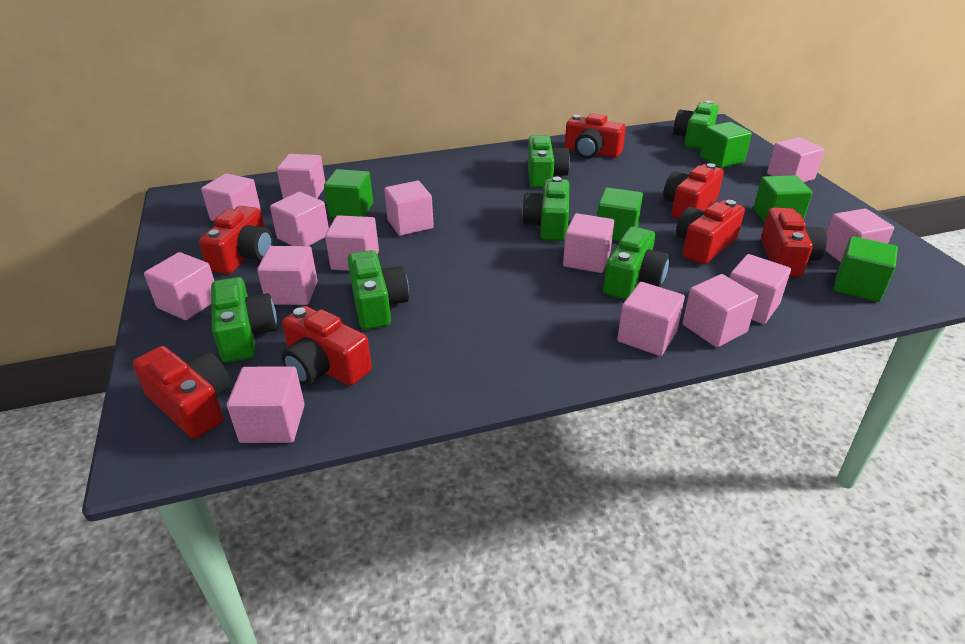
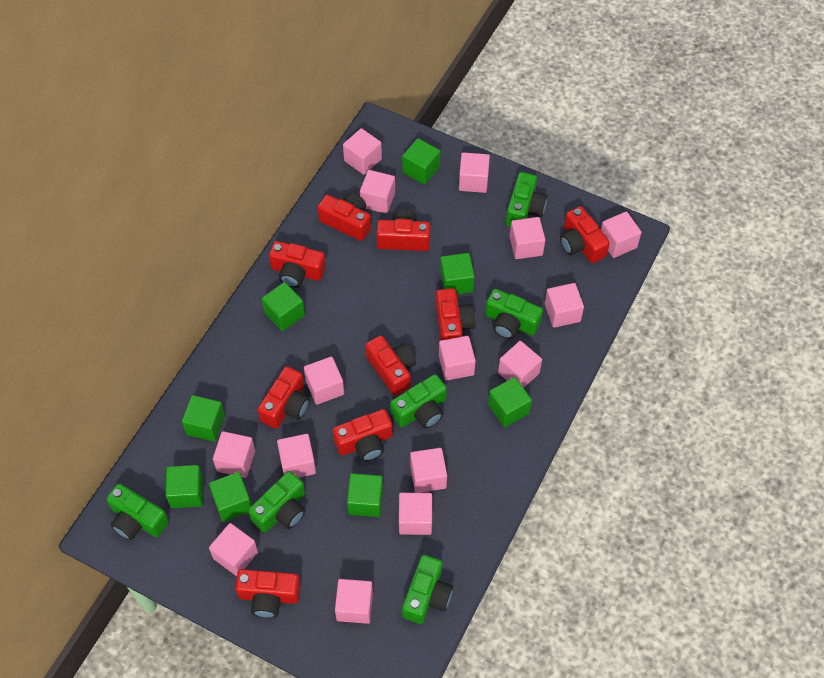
green cube: [324,169,373,217] [597,187,643,241] [700,122,752,168] [753,175,813,223] [834,236,898,302] = 5 -> [165,465,203,508] [182,395,225,442] [209,472,252,522] [262,282,305,331] [347,473,383,517] [402,138,440,185] [440,253,475,294] [488,377,532,427] = 8
pink cube: [144,252,214,320] [201,173,261,221] [227,366,305,443] [257,246,318,305] [270,192,329,246] [277,154,326,199] [325,215,379,271] [384,181,434,236] [563,213,614,273] [617,282,685,356] [683,274,758,347] [729,254,791,324] [767,137,824,182] [825,209,894,262] = 14 -> [209,523,258,576] [213,431,255,478] [277,434,316,478] [304,356,344,405] [335,579,373,624] [343,128,382,175] [360,170,395,214] [399,493,432,535] [410,448,447,493] [439,336,476,381] [459,152,490,193] [498,341,542,388] [510,217,545,259] [545,283,584,328] [601,211,642,258] = 15
red camera: [133,346,230,439] [199,206,273,274] [282,306,372,386] [565,113,626,159] [663,163,724,219] [676,200,745,264] [761,207,827,277] = 7 -> [235,569,301,618] [258,366,310,429] [269,241,326,288] [318,193,371,241] [333,409,393,462] [365,335,416,396] [376,209,430,251] [436,288,476,340] [560,206,610,263] = 9

